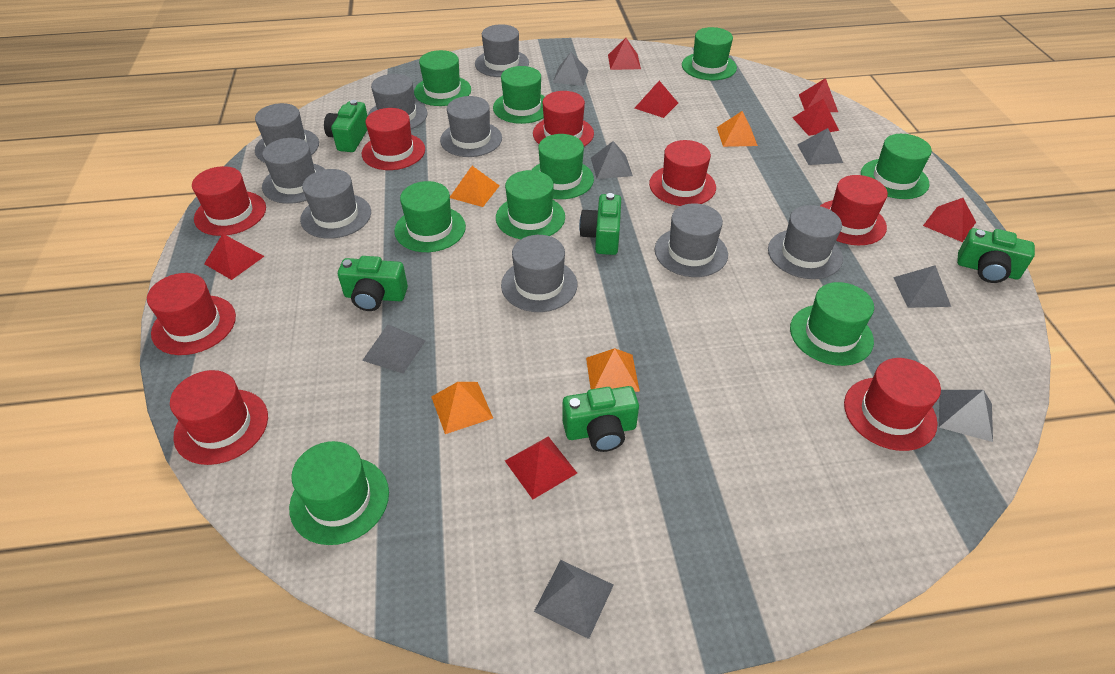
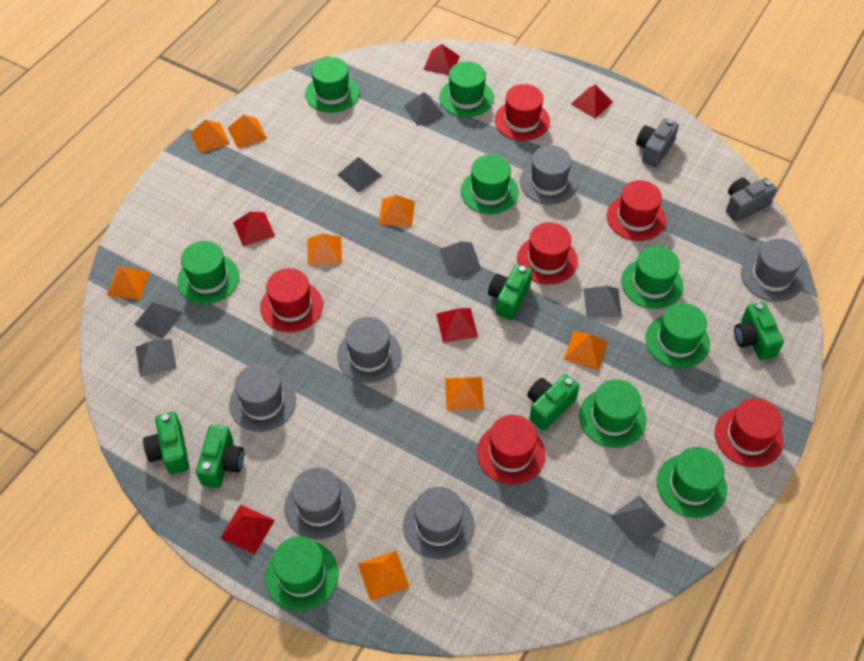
grey camera: none = 0 -> [636,118,679,168] [726,178,777,222] = 2
grey hat: [255,103,319,163] [262,138,325,204] [300,169,371,239] [368,74,427,129] [440,96,502,157] [475,24,529,77] [501,235,577,312] [655,203,728,277] [768,205,843,279] = 9 -> [229,364,296,432] [284,468,355,539] [337,317,402,383] [403,487,474,559] [520,145,578,205] [741,239,803,302] = 6
orange pyramid: [431,382,493,434] [450,166,500,207] [586,348,640,392] [717,111,758,147] = 4 -> [106,266,150,300] [190,120,230,154] [228,115,267,148] [308,234,342,266] [358,551,409,601] [379,195,415,227] [445,377,484,411] [564,331,608,370] = 8
red hat: [147,273,236,355] [170,370,268,465] [192,166,266,236] [362,108,425,170] [533,91,594,147] [649,140,716,206] [820,175,888,245] [844,358,941,451] = 8 -> [260,268,323,332] [477,415,545,485] [495,84,550,141] [517,222,578,285] [607,180,666,241] [715,398,783,467] = 6
red pyramid: [204,234,264,280] [505,436,577,499] [608,38,641,70] [635,81,678,118] [793,99,839,136] [799,78,838,112] [923,198,976,242] = 7 -> [220,505,275,554] [233,212,275,247] [423,44,460,75] [436,308,478,343] [571,85,613,118] = 5

